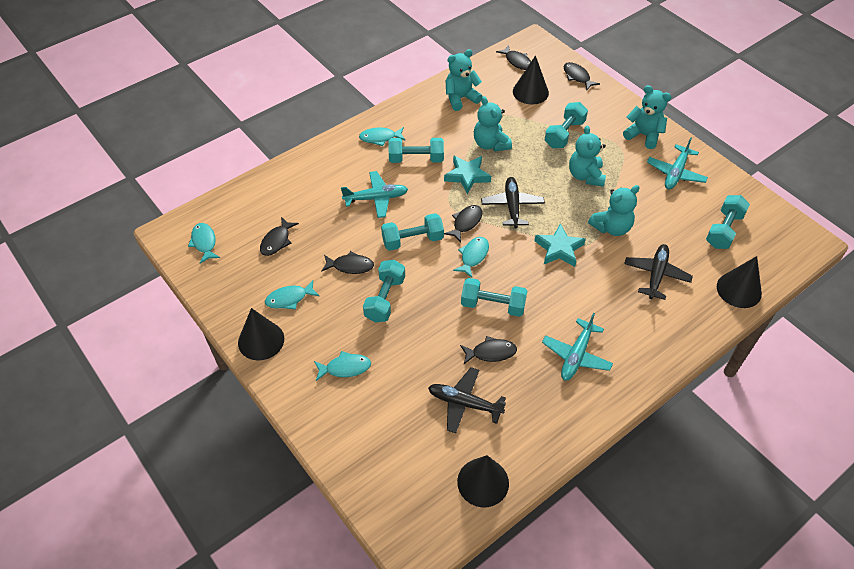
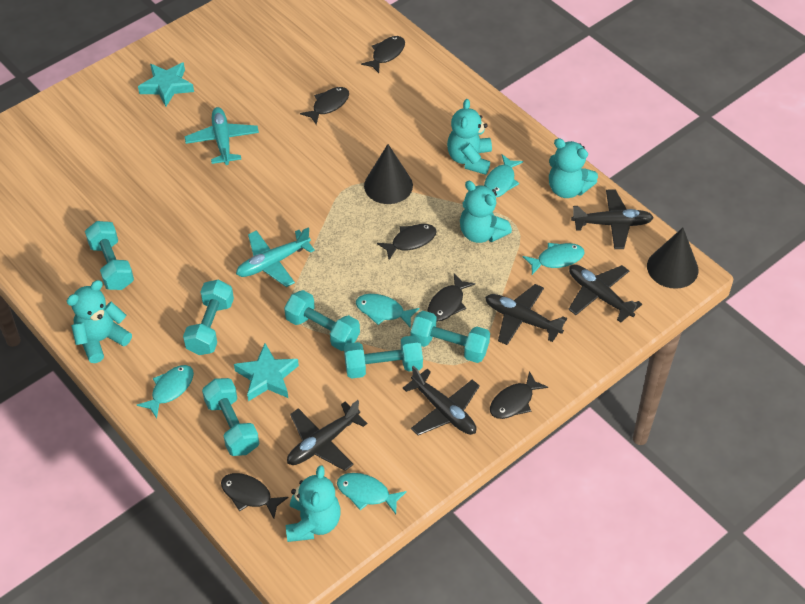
black cone: [238,308,284,360] [457,455,509,507] [513,56,549,104] [717,256,762,308] = 4 -> [364,144,413,204] [647,228,699,289] = 2
black plane: [428,367,506,433] [481,177,545,228] [624,244,693,300] = 3 -> [287,400,367,471] [403,366,480,435] [485,284,567,345] [568,265,642,323] [571,190,654,249] = 5
turquoise plane: [341,171,408,218] [542,313,613,381] [647,137,708,190] = 3 -> [185,107,259,165] [236,227,315,287] = 2

